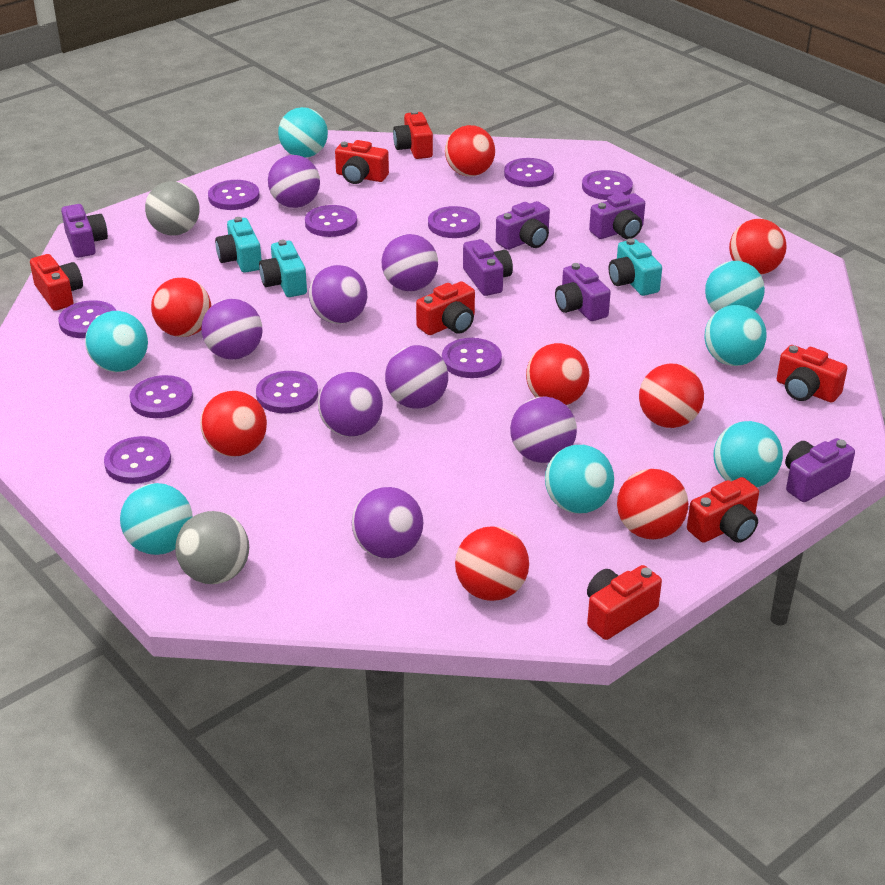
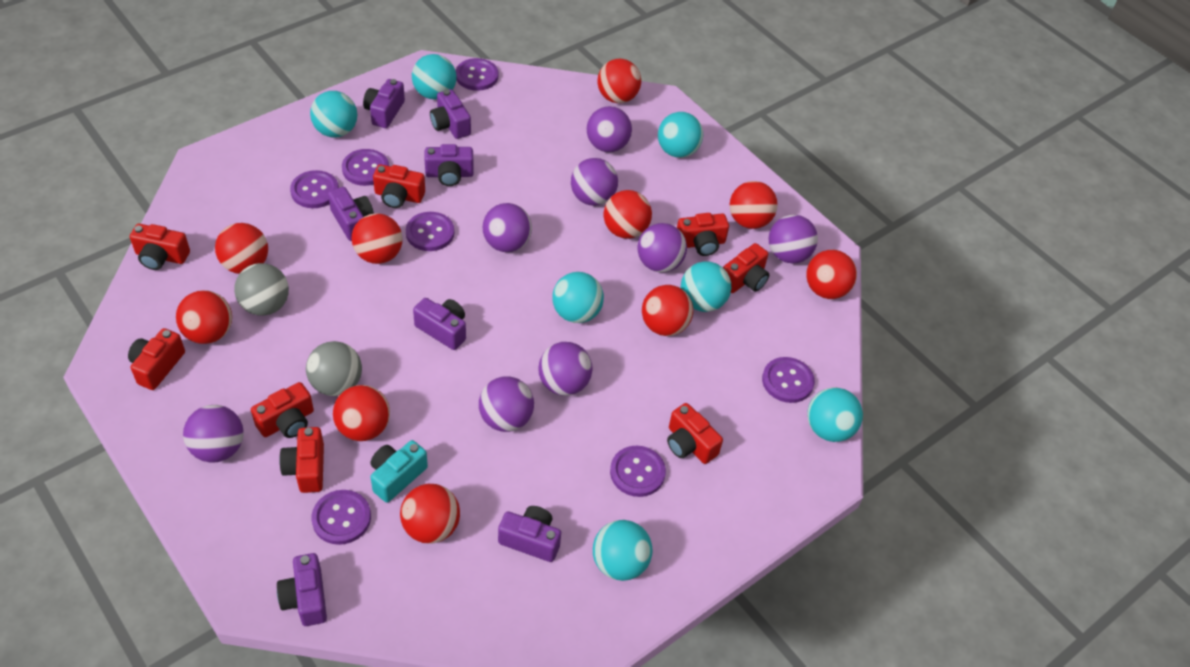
purple button: [58,300,117,338] [104,436,171,484] [129,375,193,418] [208,180,259,210] [256,371,318,414] [305,205,357,237] [428,206,480,238] [442,338,502,378] [504,158,554,187] [582,170,633,200] = 10 -> [290,170,339,208] [312,490,371,545] [342,149,389,186] [406,212,454,251] [456,58,498,91] [610,446,666,497] [762,357,815,403] = 7
purple camera: [61,204,108,258] [463,239,513,296] [496,201,550,250] [555,263,611,321] [589,193,645,239] [785,438,855,502] = 6 -> [277,553,327,626] [328,187,374,241] [363,79,405,128] [413,298,466,350] [425,144,474,186] [430,89,471,139] [498,506,561,562] = 7
red ball: [151,278,211,337] [200,391,267,457] [445,125,495,176] [455,526,529,601] [526,343,590,405] [617,469,688,540] [639,363,704,428] [729,219,786,275] = 8 -> [176,290,232,344] [215,223,268,274] [333,385,390,441] [352,213,403,264] [400,484,460,544] [597,59,641,103] [604,190,652,239] [642,285,693,336] [729,181,778,229] [806,250,857,299] = 10
red camera: [30,254,83,311] [335,140,389,184] [393,110,433,159] [416,281,475,335] [587,565,662,640] [687,477,759,543] [777,345,847,403] = 7 -> [128,328,185,390] [130,224,190,270] [251,382,314,438] [279,427,324,493] [373,164,425,208] [667,403,723,464] [677,213,729,256] [723,243,769,293] = 8
turquoise camera: [215,217,262,273] [259,240,307,297] [609,238,662,296] = 3 -> [370,440,428,503] = 1

